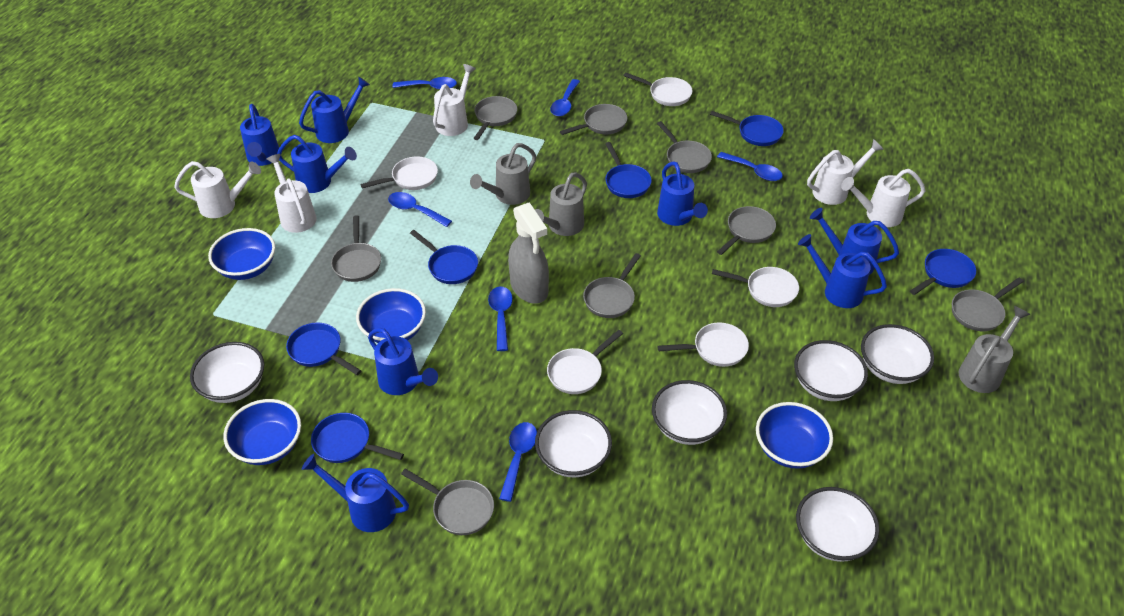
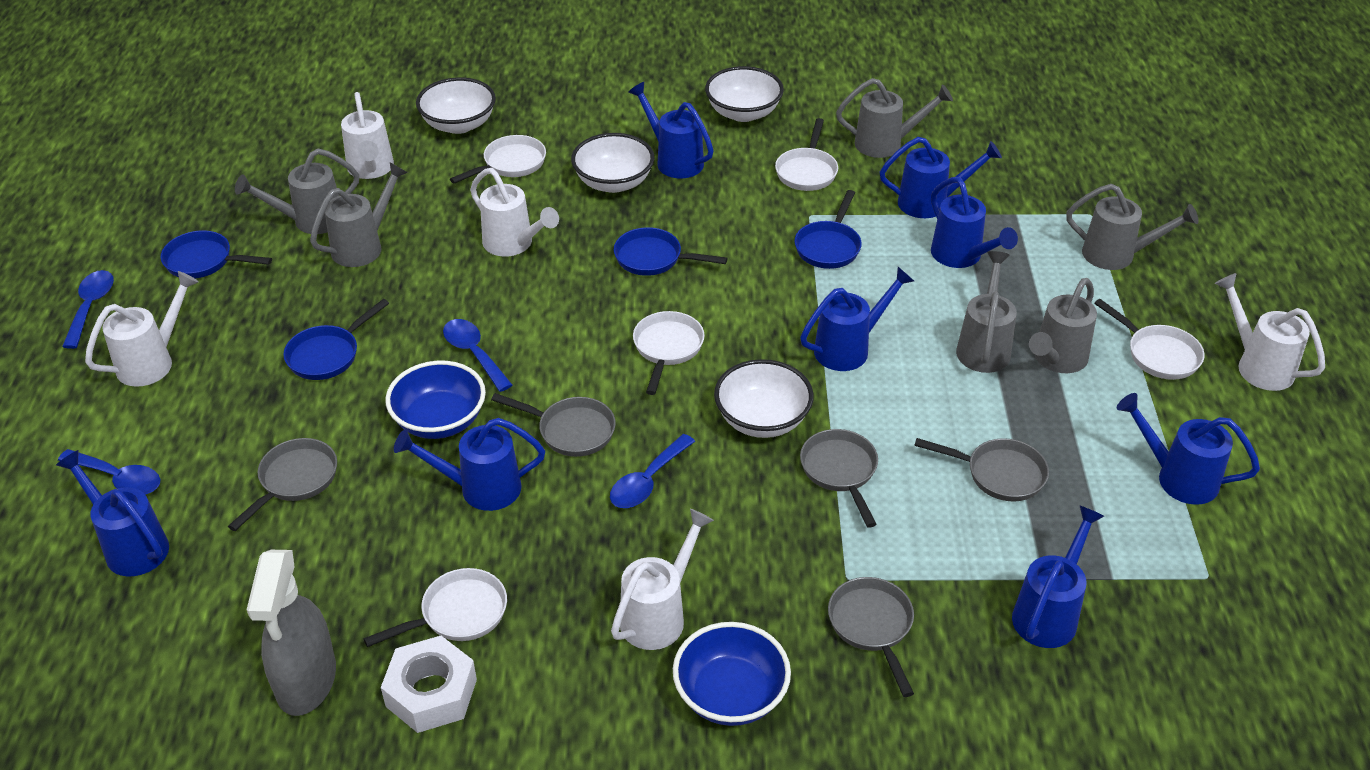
blue bowl: [208,228,275,280] [223,399,301,465] [356,288,426,343] [756,402,833,469] = 4 -> [385,361,486,439] [673,622,791,726] = 2
blue pan: [286,323,361,375] [311,413,404,463] [410,230,478,284] [605,142,652,198] [710,111,784,146] [910,249,976,295] = 6 -> [161,230,272,278] [283,299,389,380] [614,227,727,276] [795,190,862,269] = 4
blue spoon: [388,192,452,227] [392,77,457,90] [488,286,513,351] [499,422,537,502] [550,79,580,116] [717,152,783,181] = 6 -> [58,449,160,495] [62,270,114,349] [443,319,512,392] [610,434,695,508] = 4
grey pan: [331,215,381,282] [401,468,494,535] [473,96,517,140] [560,104,627,135] [583,253,641,318] [657,121,712,173] [717,206,776,255] [952,278,1023,331] = 8 -> [228,438,337,531] [491,393,616,457] [800,429,878,528] [828,577,914,697] [914,438,1049,502] = 5
grey watering can: [470,143,536,205] [535,172,587,236] [958,306,1030,393] = 3 -> [235,148,359,234] [310,162,408,267] [836,78,953,158] [956,251,1017,373] [1029,278,1097,373] [1066,184,1199,270] = 6
white bowl: [190,342,264,403] [535,410,612,477] [652,380,727,445] [794,340,868,401] [796,487,879,562] [861,324,934,384] = 6 -> [416,77,496,134] [571,133,655,193] [705,66,784,122] [714,359,814,438] = 4
white nut: none = 0 -> [381,636,477,733] = 1

